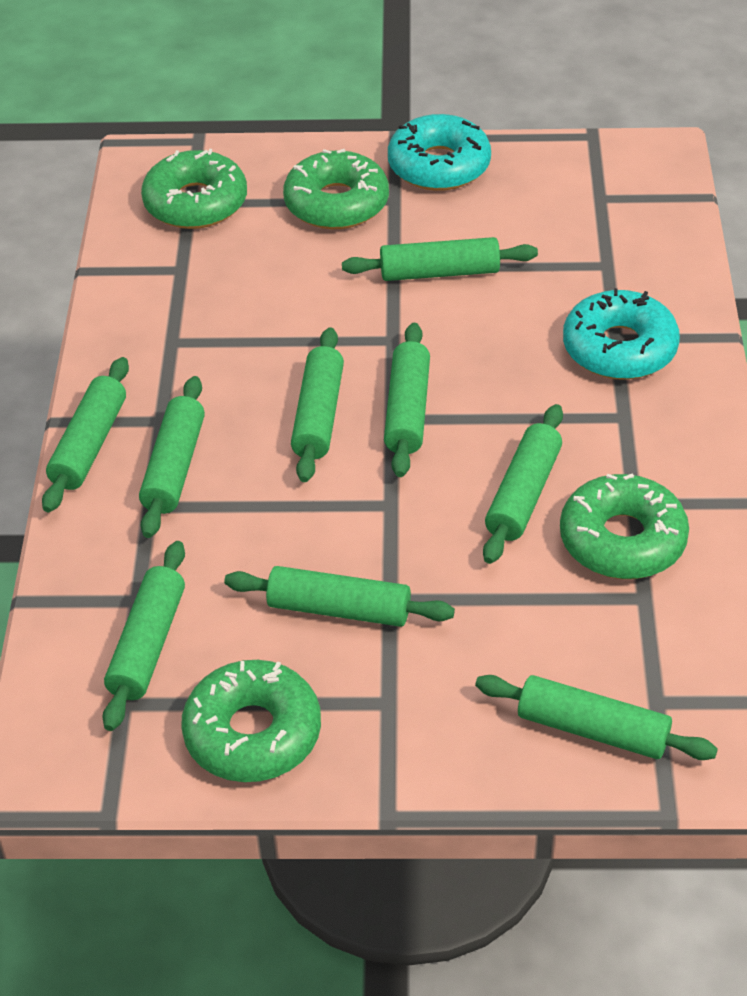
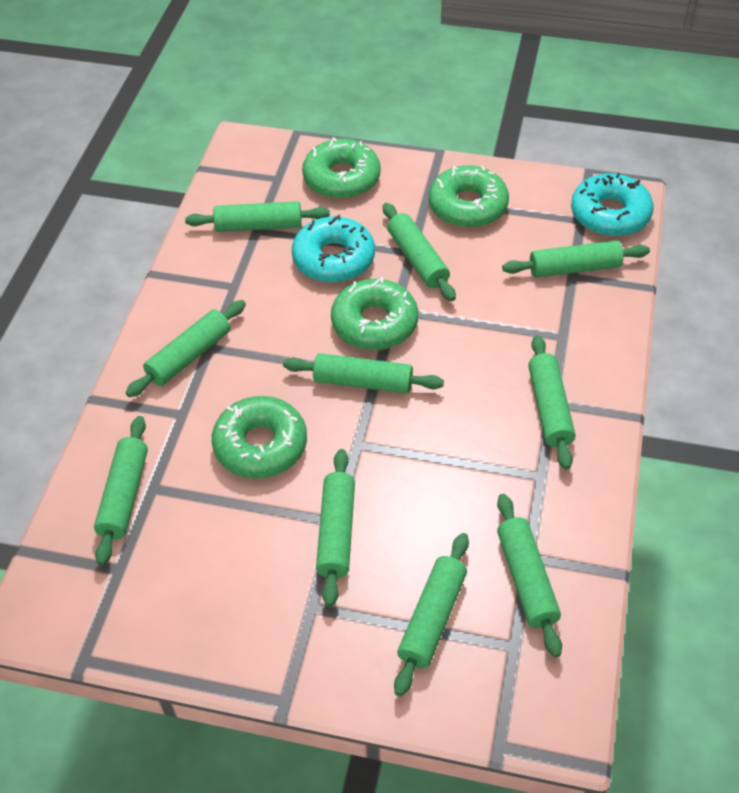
green rolling pin: [42,357,129,512] [102,541,185,731] [139,376,205,538] [224,566,455,627] [291,327,344,482] [342,237,538,281] [384,323,430,477] [475,675,718,760] [483,404,563,564] = 9 -> [94,416,148,566] [126,300,246,397] [185,201,330,232] [283,353,444,394] [316,449,355,607] [383,203,456,301] [394,533,469,697] [497,494,562,657] [502,240,650,278] [528,335,575,470] = 10

